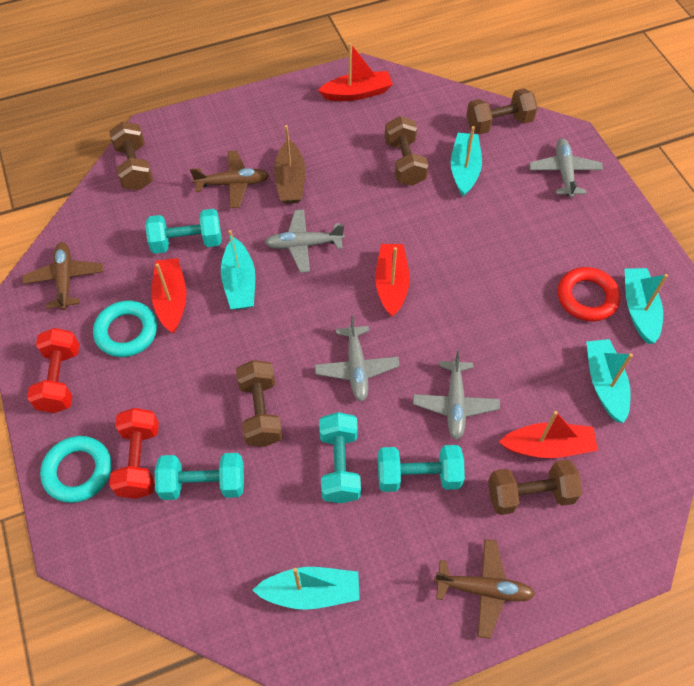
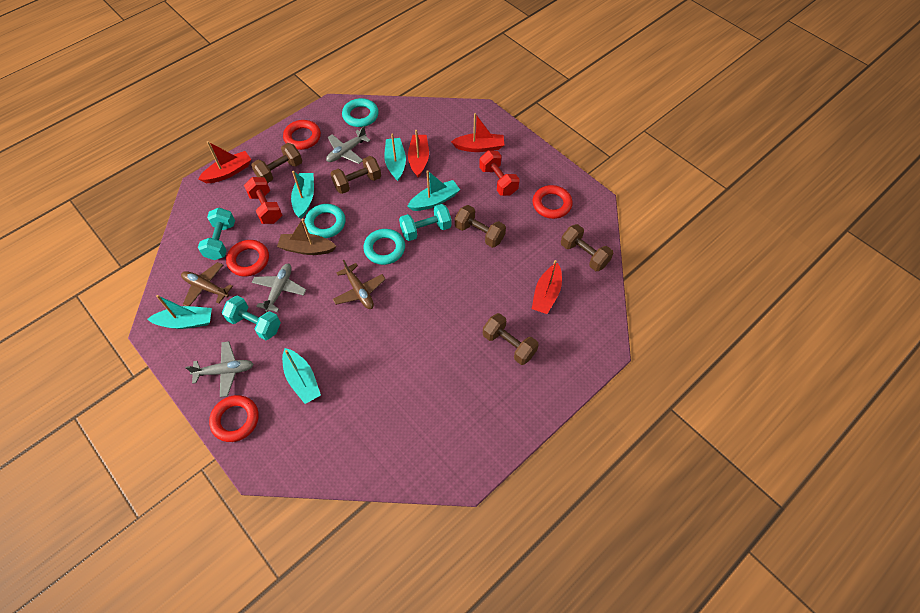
brown plane: [23,242,103,310] [190,151,269,208] [434,539,535,639] = 3 -> [181,262,233,306] [333,260,386,309] = 2
grey plane: [265,209,345,273] [315,315,400,402] [413,350,500,440] [529,138,603,198] = 4 -> [185,341,254,397] [252,264,306,312] [326,126,371,164] = 3
red ring: [558,267,621,321] = 1 -> [209,395,259,442] [226,240,269,276] [283,120,321,150] [532,185,573,219] = 4
turquoise dumbbell: [145,209,221,254] [155,453,244,500] [319,412,361,503] [378,445,465,492] = 4 -> [198,208,235,260] [222,296,281,340] [399,204,452,241] = 3
turquoise ring: [40,436,111,503] [93,300,157,357] = 2 -> [305,204,345,238] [342,98,379,127] [363,229,405,265] = 3

